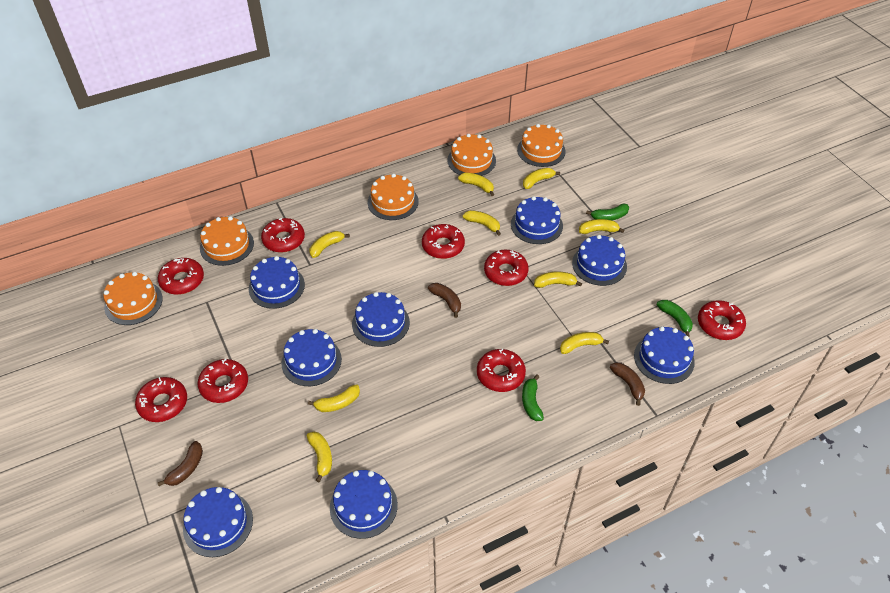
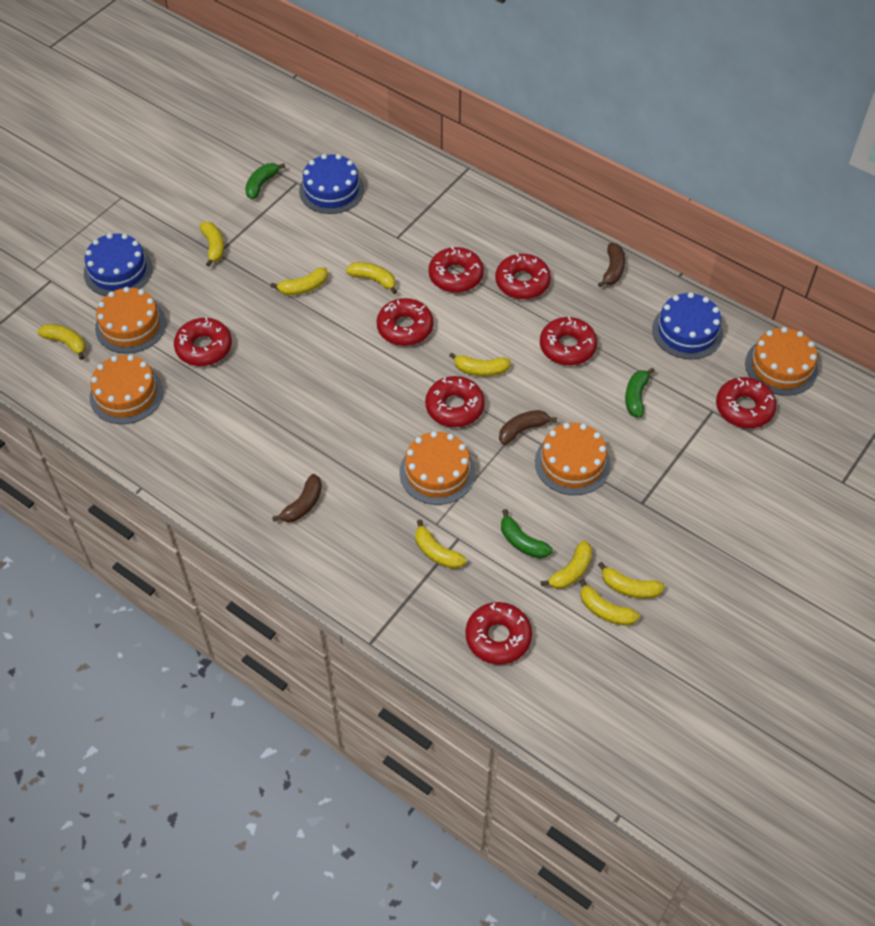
blue cake: [183,487,253,557] [249,256,305,309] [281,329,342,386] [330,470,398,539] [352,292,410,347] [511,196,563,244] [572,235,627,286] [634,326,695,384] = 8 -> [84,233,153,296] [299,154,364,214] [652,292,723,359] = 3

